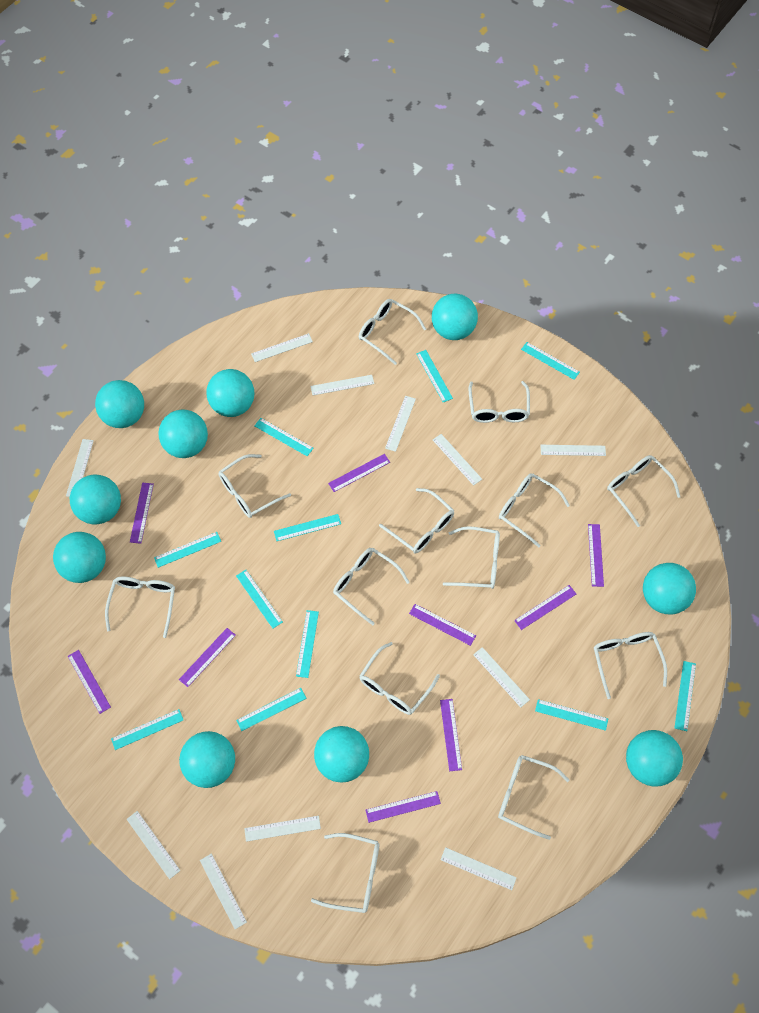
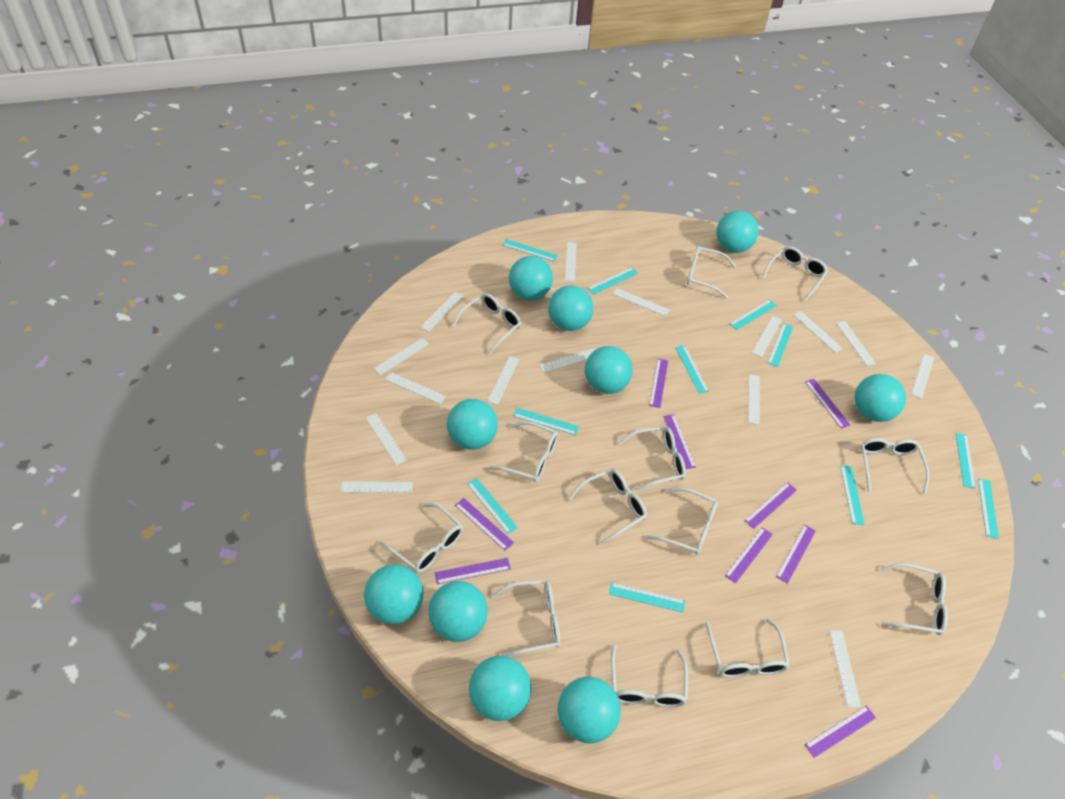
white ruler: [66,439,94,497] [127,811,181,879] [200,853,247,929] [244,816,321,842] [251,333,313,362] [311,375,374,395] [385,396,416,452] [433,434,482,486] [441,847,517,890] [473,647,530,707] [540,445,606,456] = 11 -> [340,481,413,493] [365,413,407,465] [373,338,429,375] [385,372,446,404] [420,292,463,332] [487,356,520,405] [539,348,596,373] [565,242,577,282] [613,288,669,316] [748,374,760,425] [752,316,782,358] [794,311,843,353] [829,630,861,707] [836,321,876,366] [911,354,934,399] = 15

